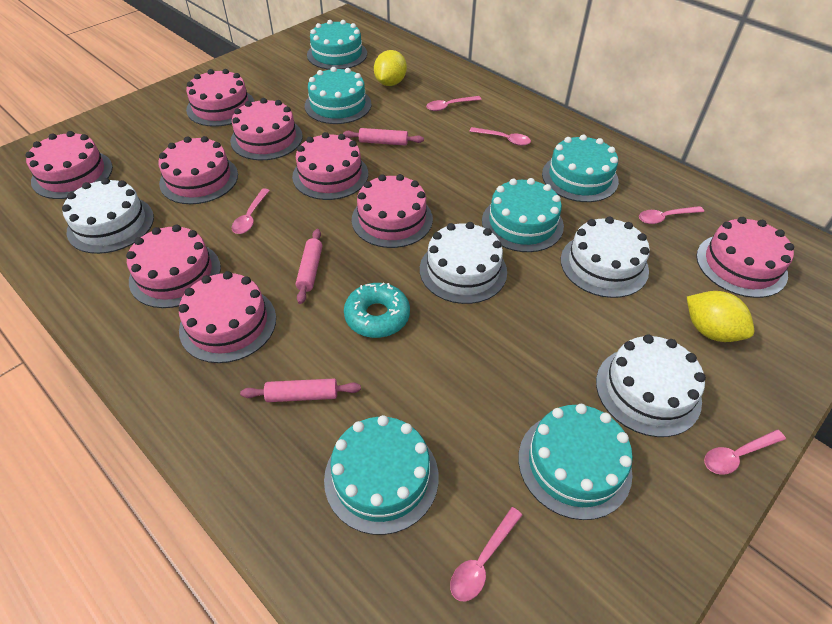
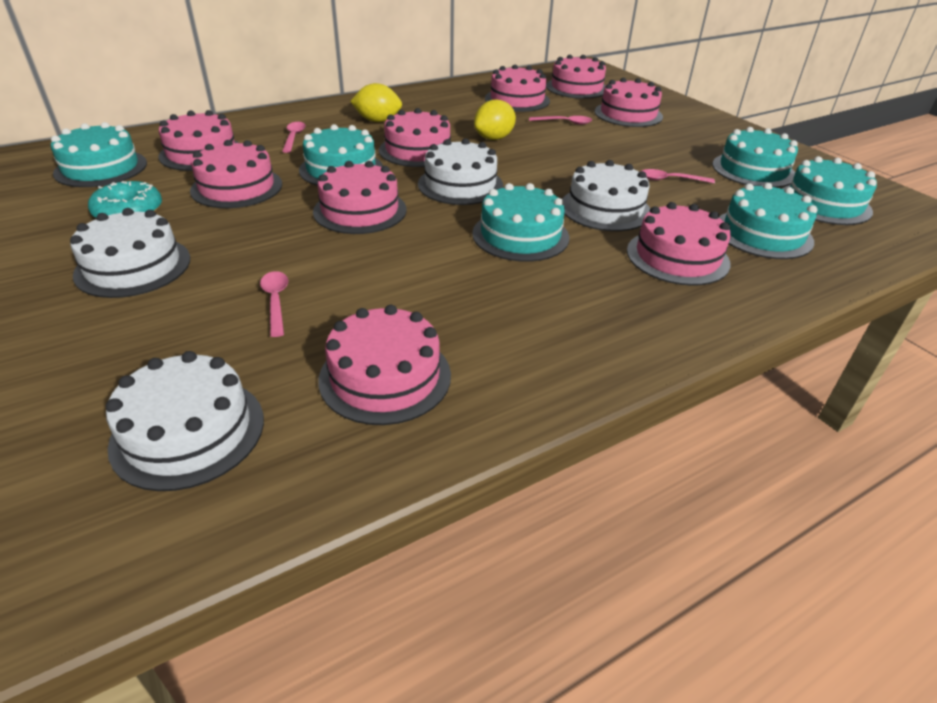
pink rolling pin: [240,379,361,402] [296,229,322,304] [343,128,424,146] = 3 -> none = 0
pink spoon: [232,188,270,234] [426,96,482,111] [450,507,522,602] [469,127,531,146] [639,206,704,224] [704,430,786,475] = 6 -> [260,271,288,337] [282,122,306,153] [529,116,592,125] [640,169,715,183] = 4

